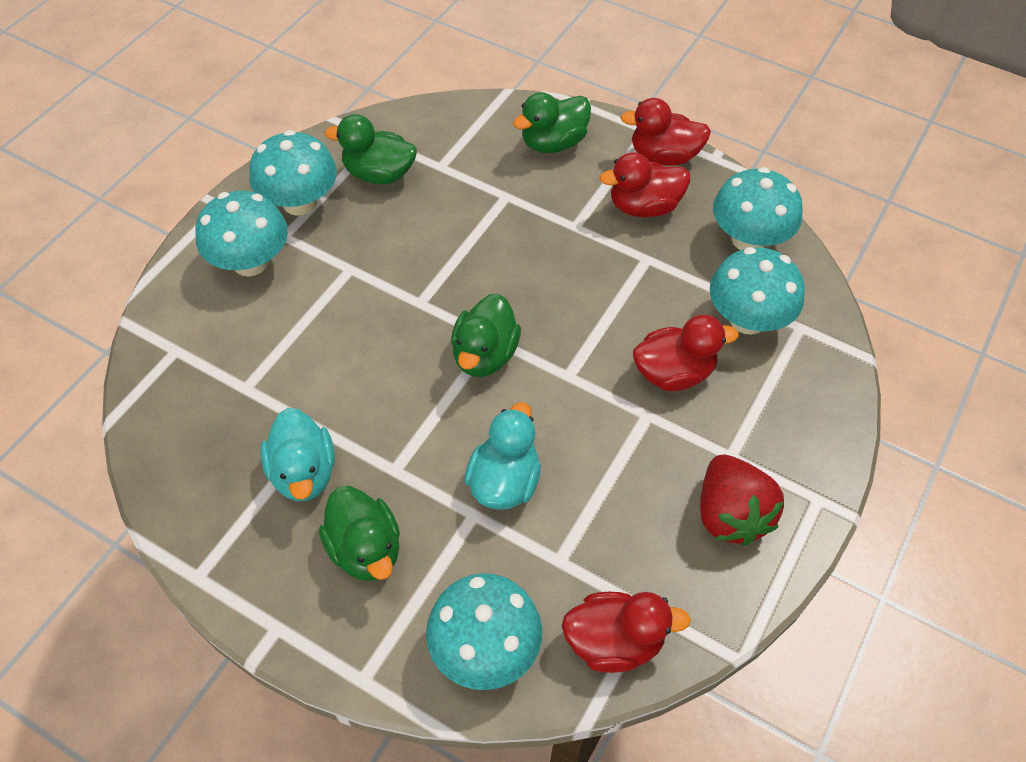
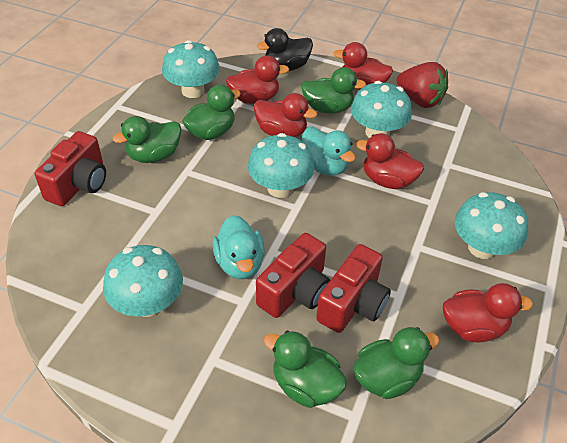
black duck: none = 0 -> [257,28,313,71] = 1
green duck: [319,486,400,581] [324,114,417,184] [451,293,521,377] [513,92,591,153] = 4 -> [113,116,182,163] [182,84,241,140] [264,331,347,408] [301,67,366,113] [353,327,439,399] = 5
red camera: none = 0 -> [35,131,106,206] [256,233,330,318] [316,244,391,333] = 3
red duck: [562,592,691,673] [600,152,690,218] [620,98,711,166] [633,315,739,391] = 4 -> [226,56,289,104] [254,93,317,137] [334,42,393,90] [356,133,424,189] [443,283,533,343] = 5

